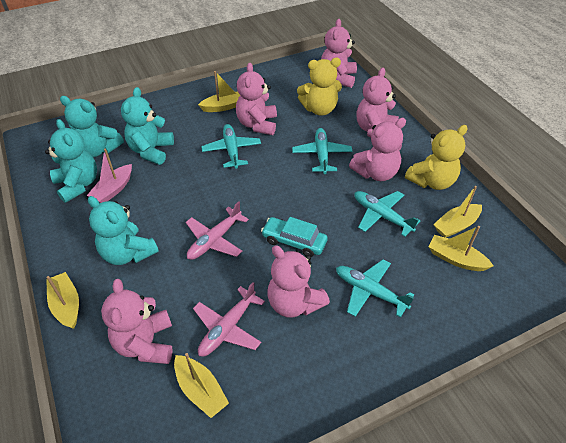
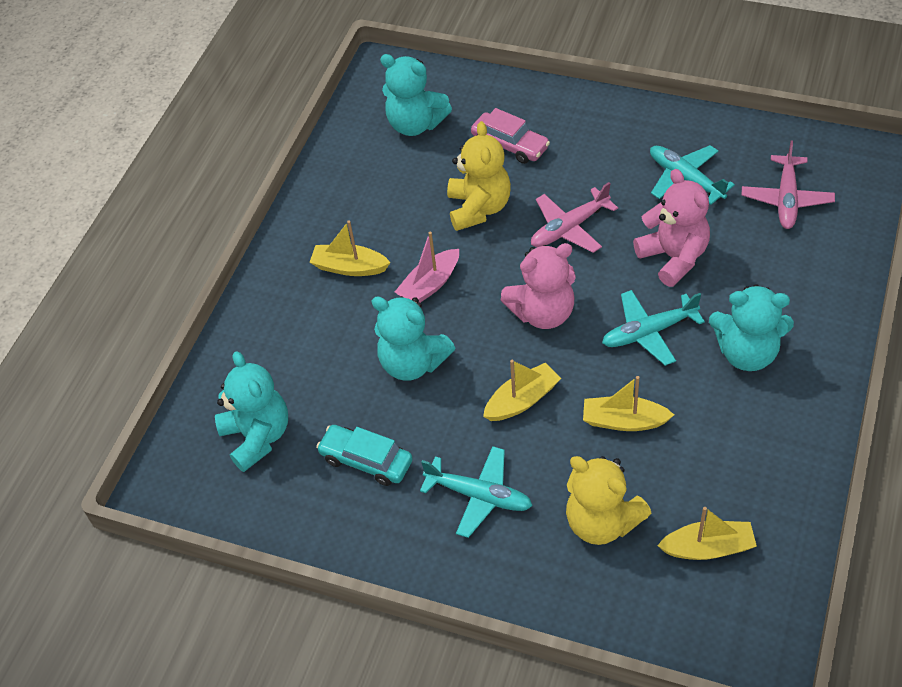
pink car: none = 0 -> [471,108,550,164] = 1
pink teddy bear: [101,279,173,364] [236,63,277,135] [268,245,330,318] [321,19,357,88] [349,118,406,181] [357,68,399,138] = 6 -> [501,243,576,329] [633,169,710,287] = 2
turquoise plane: [201,124,261,169] [292,128,352,174] [336,259,414,317] [355,191,420,237] = 4 -> [420,446,533,538] [602,290,705,366] [650,145,735,205] = 3
yellow boat: [46,272,79,329] [174,353,229,418] [198,71,240,112] [428,226,493,271] [433,186,482,238] = 5 -> [309,220,391,276] [483,360,561,421] [583,376,674,431] [657,507,757,560] = 4

